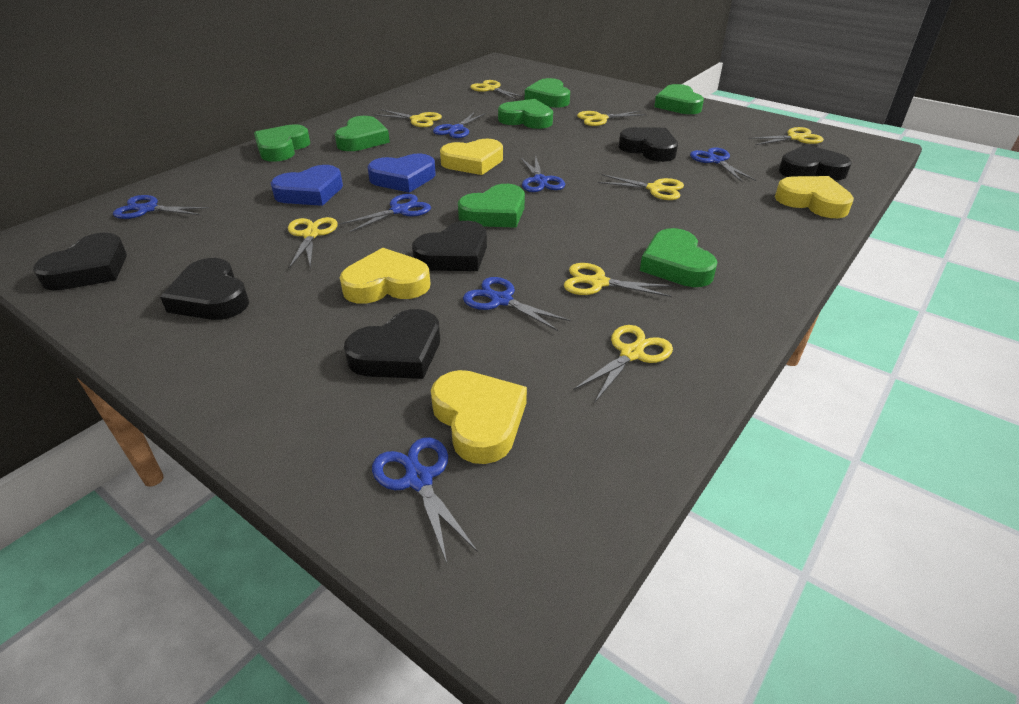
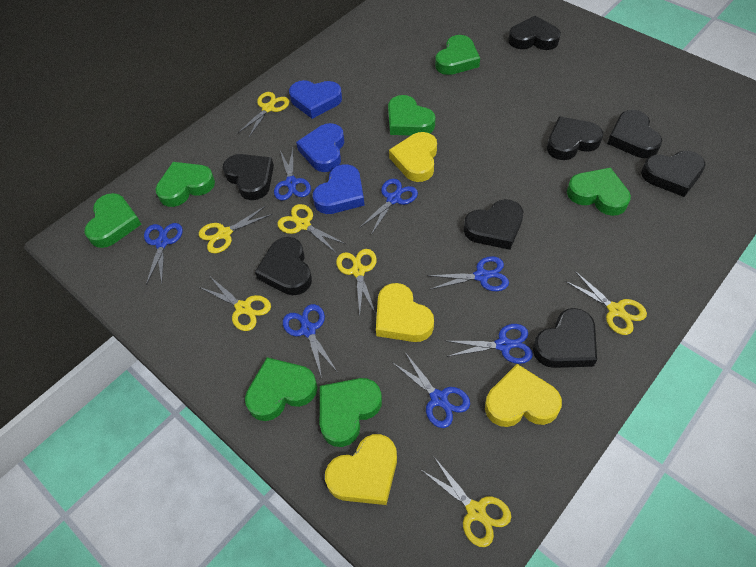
black heart: [33,232,127,291] [160,258,249,320] [344,309,440,379] [412,221,487,271] [619,127,678,162] [779,144,852,180] = 6 -> [223,154,274,200] [255,237,312,295] [464,199,523,250] [508,16,561,50] [533,308,597,368] [547,117,603,160] [607,110,662,158] [641,151,706,197] = 8
blue heart: [271,165,343,206] [368,154,436,193] = 2 -> [289,80,342,119] [296,123,344,172] [313,164,365,214] = 3
yellow scissors: [288,217,338,268] [374,109,442,127] [470,80,525,99] [564,263,673,297] [573,325,673,402] [577,111,647,126] [597,174,684,200] [748,127,824,145] = 8 -> [199,206,273,253] [199,277,271,331] [238,92,290,138] [277,204,346,254] [336,249,377,315] [421,457,511,547] [565,271,647,335] = 7

